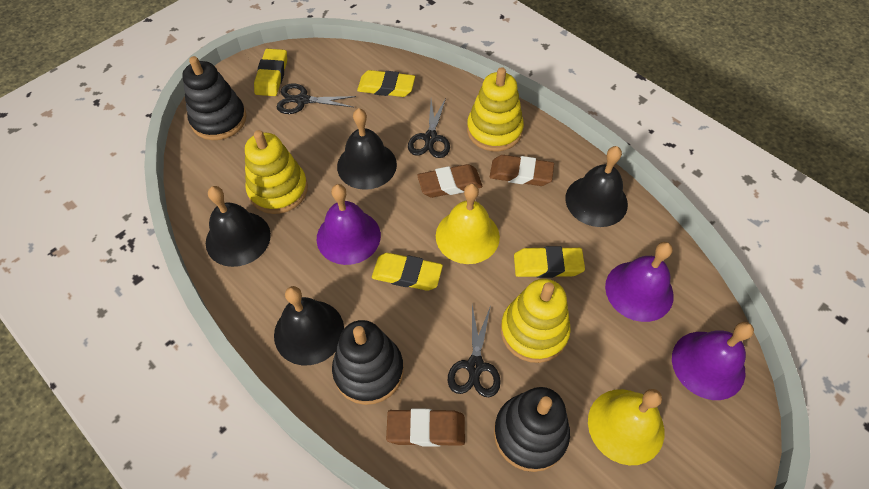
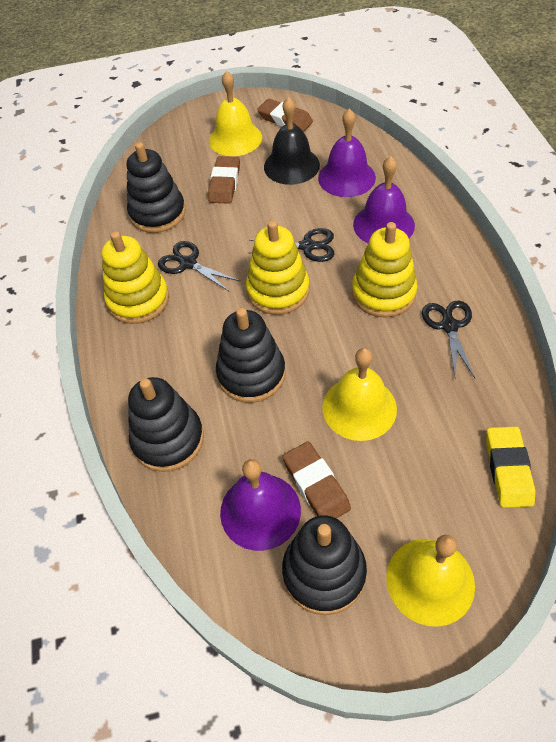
black bell: [206,186,271,267] [274,286,344,365] [337,108,397,190] [565,146,628,227] = 4 -> [264,97,320,185] = 1
black stacking toy: [182,56,246,140] [332,320,404,405] [494,387,570,472] = 3 -> [127,142,186,233] [128,377,204,472] [216,308,286,403] [282,515,367,615] = 4
yellow bell: [436,183,500,264] [588,389,664,465] = 2 -> [209,71,262,156] [322,348,397,441] [386,535,475,627] = 3
yellow eraser: [254,49,287,96] [357,70,415,97] [372,253,443,291] [514,246,585,278] = 4 -> [486,426,535,508] = 1

